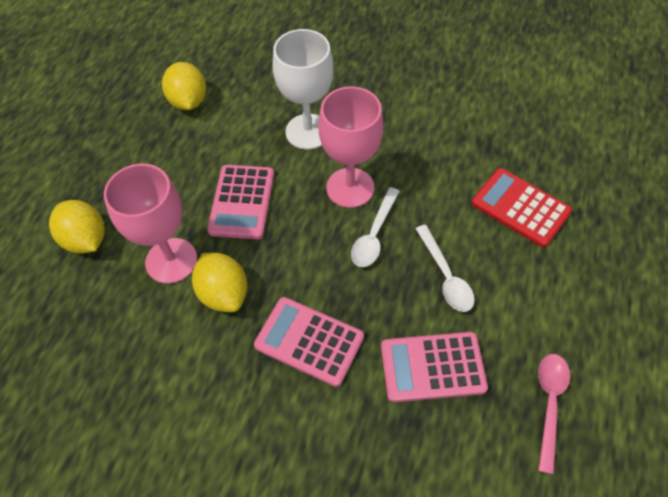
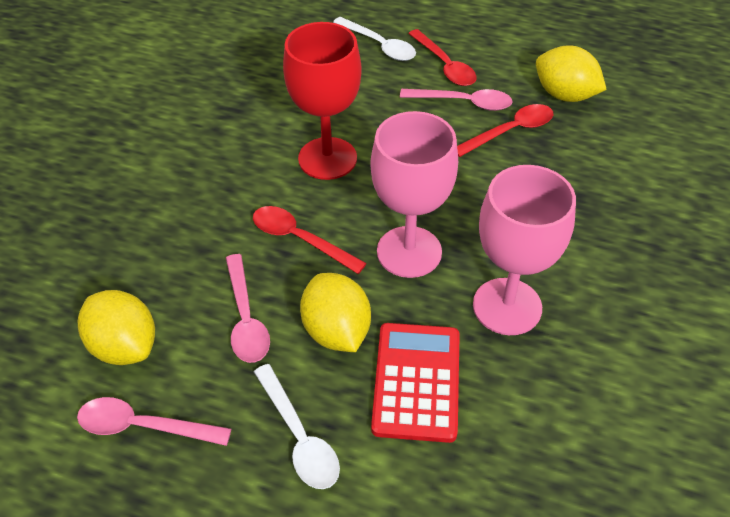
pink calculator: [207,165,274,240] [254,297,364,387] [381,332,488,402] = 3 -> none = 0
pink spoon: [538,354,570,474] = 1 -> [77,397,231,446] [226,254,270,363] [400,89,512,111] = 3
red goblet: none = 0 -> [283,22,362,180] = 1
red spoon: none = 0 -> [253,206,367,274] [408,29,477,86] [457,104,553,157] = 3
white goblet: [272,29,334,150] = 1 -> none = 0

